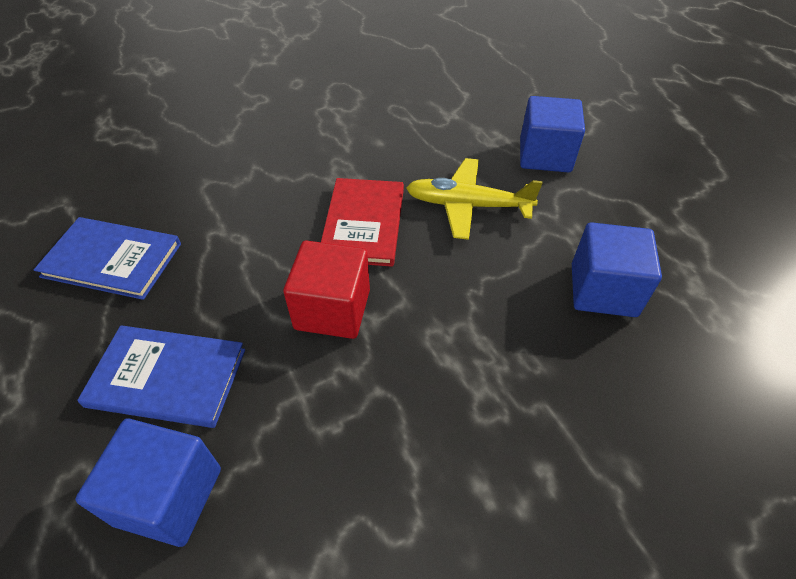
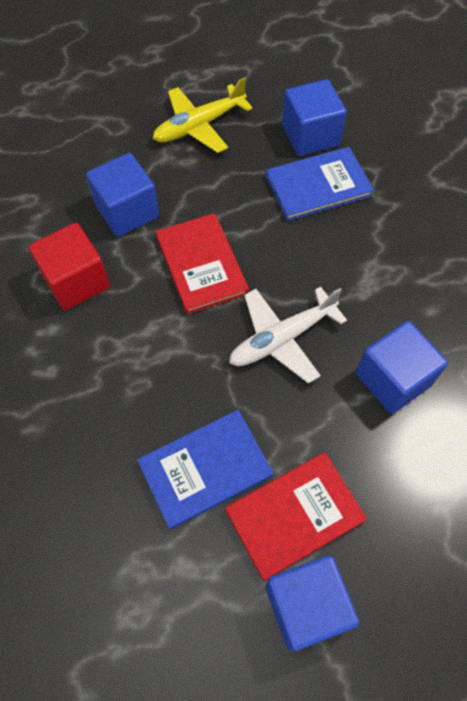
blue cube: [75,418,221,547] [520,96,585,173] [572,222,662,317] = 3 -> [86,153,160,237] [265,555,360,651] [282,79,347,156] [356,321,448,414] = 4
red book: [321,178,404,267] = 1 -> [155,213,249,314] [225,453,367,581] = 2
white plane: none = 0 -> [229,287,347,384] = 1

